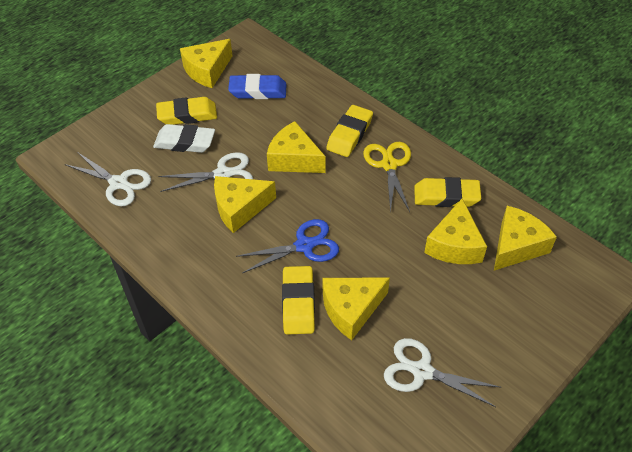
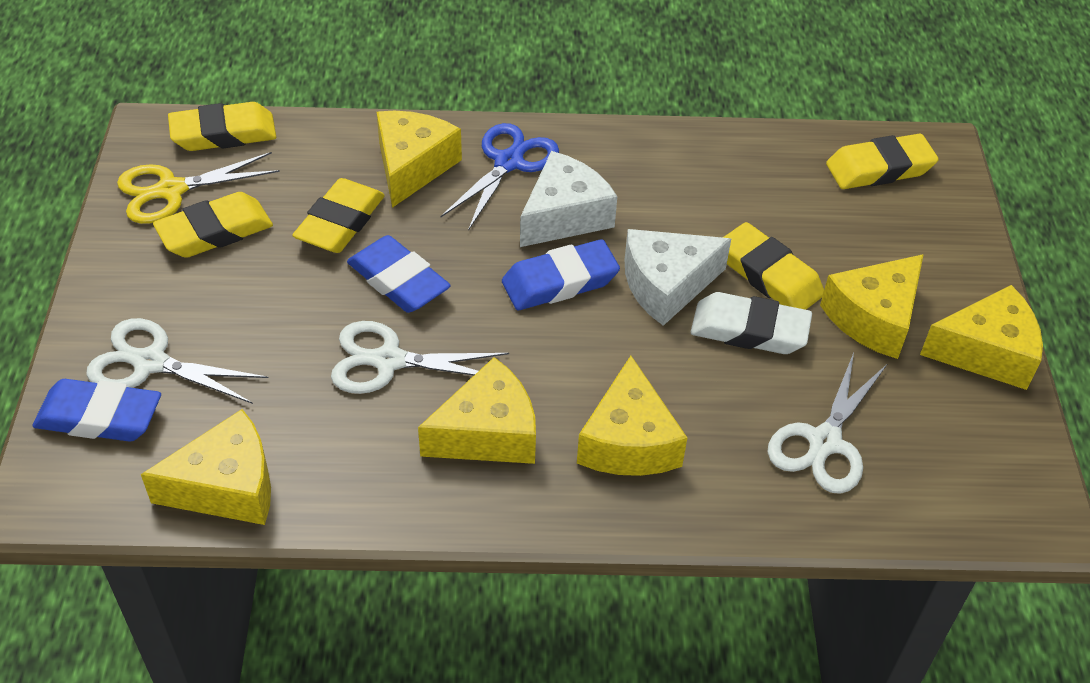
blue eraser: [228,74,287,99] = 1 -> [33,379,161,442] [347,235,451,313] [502,239,620,310] = 3
white cheese: none = 0 -> [520,151,617,247] [625,229,731,326] = 2
yellow eraser: [156,97,217,125] [282,266,315,334] [326,105,373,157] [414,177,481,207] = 4 -> [153,192,273,258] [168,102,276,151] [292,178,385,253] [723,222,824,310] [826,134,939,189] = 5

